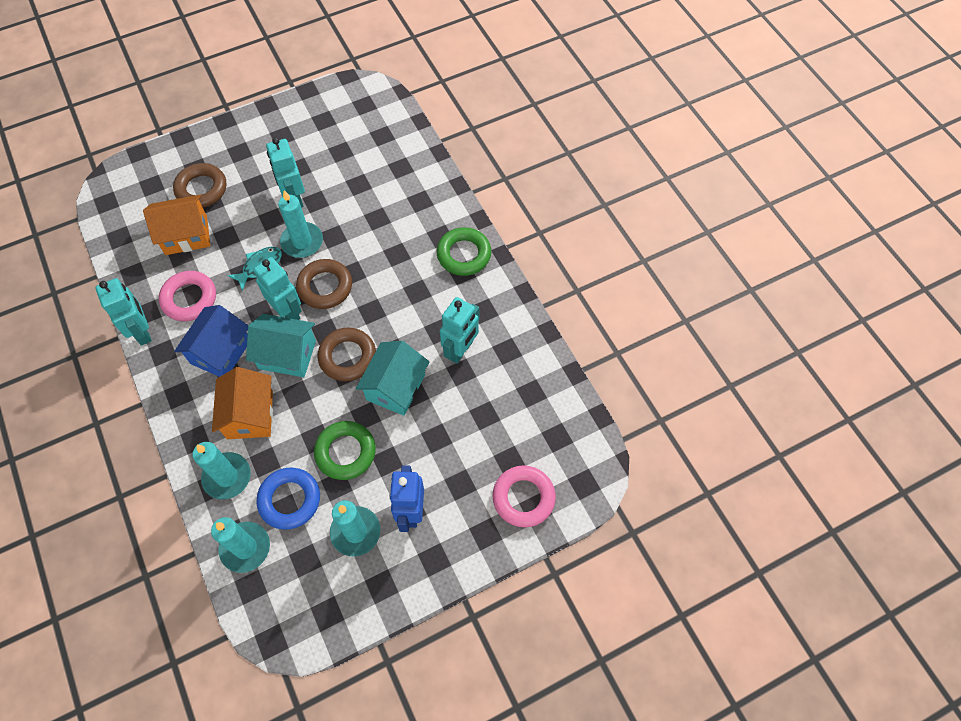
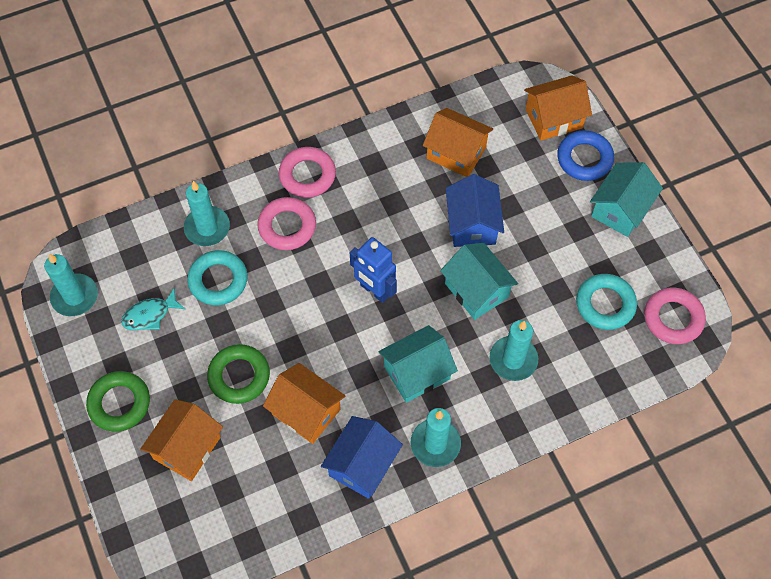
blue house: [174,305,248,377] = 1 -> [321,416,403,499] [446,174,504,247] = 2
brown ring: [173,163,226,208] [296,259,352,309] [318,328,376,382] = 3 -> none = 0
orange house: [143,195,210,255] [212,367,273,439] = 2 -> [140,399,223,481] [263,363,345,444] [423,108,493,177] [524,76,592,140] = 4
pink ring: [159,271,216,321] [492,465,556,527] = 2 -> [258,197,316,250] [279,147,336,198] [644,288,706,344] = 3
turquoise house: [246,314,316,377] [356,341,429,416] = 2 -> [379,325,458,403] [440,243,518,320] [590,162,663,237] = 3
turquoise ring: none = 0 -> [187,250,248,305] [576,274,637,330] = 2
turquoise robot: [95,278,152,346] [253,257,302,320] [266,137,305,208] [440,297,479,364] = 4 -> none = 0

